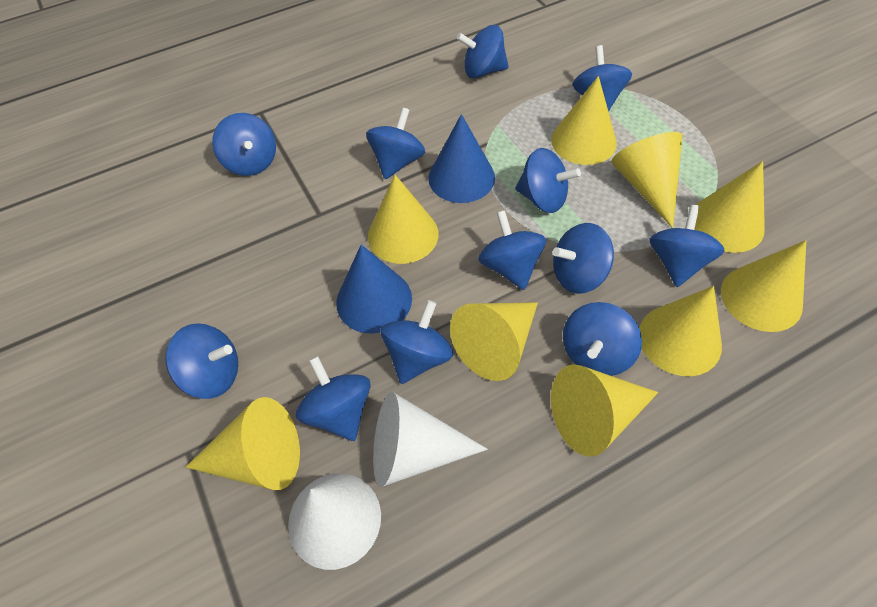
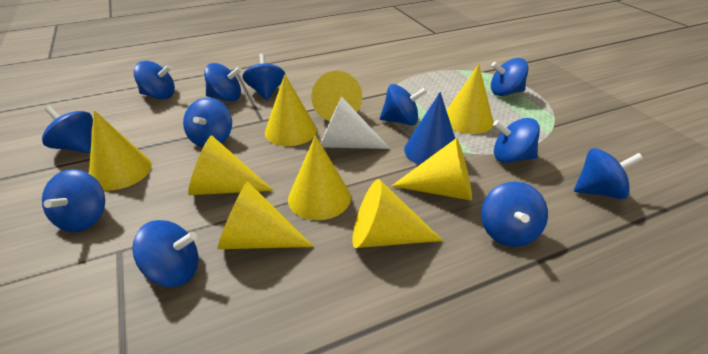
blue cone: [336,245,412,334] [428,114,495,203] = 2 -> [404,92,455,165] = 1
white cone: [288,473,381,570] [373,392,488,487] = 2 -> [321,96,390,149] = 1

